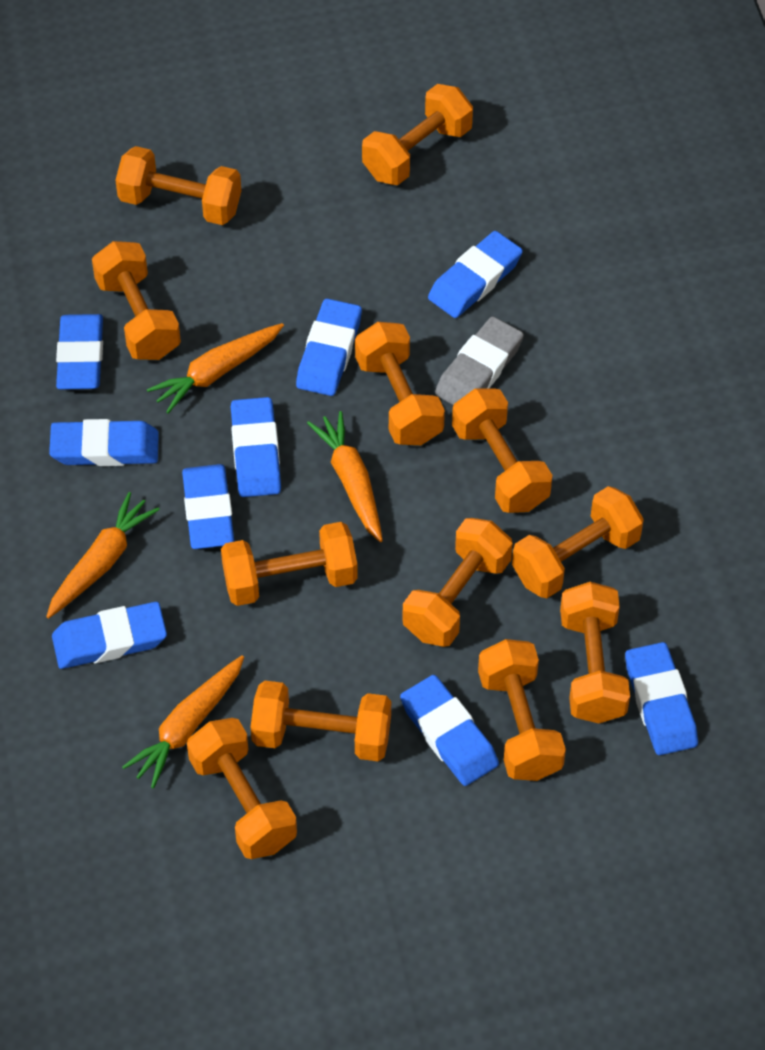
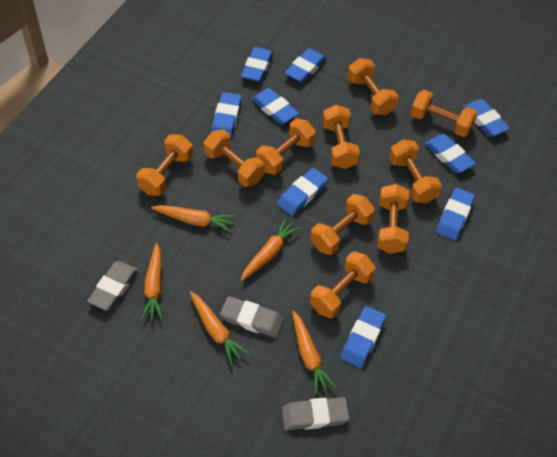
grey eraser: [435,316,524,405] = 1 -> [87,261,138,311] [220,296,284,338] [282,397,349,430] = 3
orange carrot: [46,492,160,619] [122,655,244,789] [147,323,284,414] [307,411,383,542] = 4 -> [141,243,163,321] [151,205,235,232] [189,291,249,365] [240,218,301,281] [292,311,336,395] = 5
orange dumbbell: [92,241,181,360] [115,146,241,225] [187,718,297,859] [221,522,358,606] [251,681,391,761] [355,322,445,445] [362,84,473,185] [403,518,513,647] [452,388,552,513] [478,639,566,781] [512,486,644,598] [560,582,630,723] = 12 -> [136,135,193,196] [204,129,265,187] [256,119,316,175] [310,194,375,255] [310,251,375,318] [322,105,360,169] [347,58,398,115] [377,184,409,254] [389,139,442,203] [410,90,477,137] = 10

